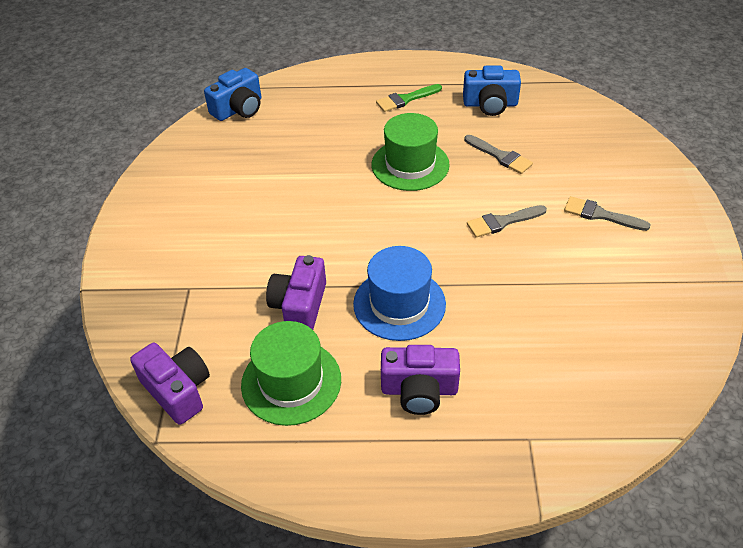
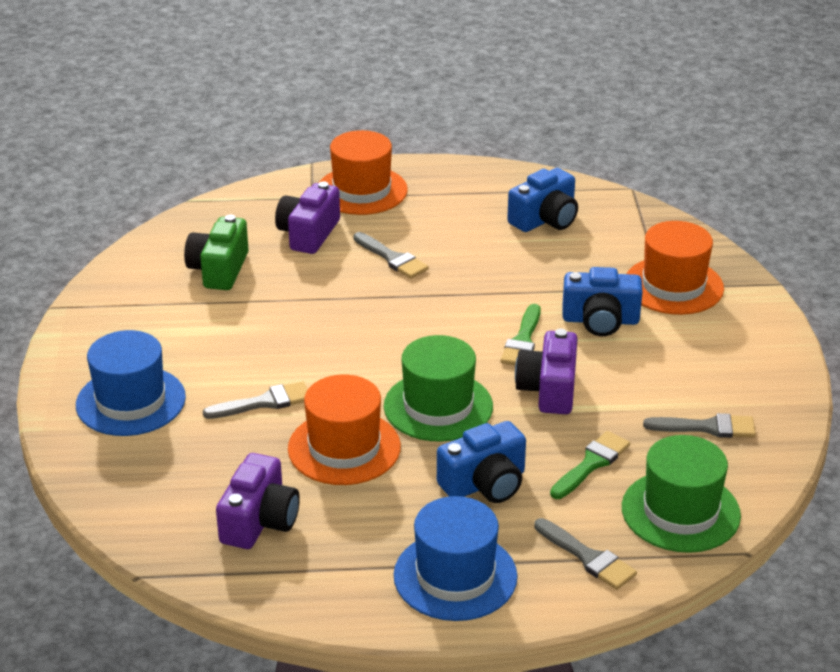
blue camera: [204,68,261,121] [463,65,521,116] = 2 -> [437,421,526,503] [507,168,578,232] [562,267,642,336] = 3
blue hat: [353,246,446,341] = 1 -> [76,330,186,436] [393,496,518,621] = 2
green brush: [376,84,442,112] = 1 -> [500,304,541,365] [550,431,630,499] = 2
green camera: none = 0 -> [184,215,249,290] = 1
grey brush: [465,135,533,174] [467,205,547,238] [564,196,650,231] = 3 -> [202,381,308,419] [353,232,429,279] [534,518,637,590] [643,413,756,438] = 4
orange hat: none = 0 -> [288,374,401,485] [320,130,408,215] [626,221,724,315] = 3

